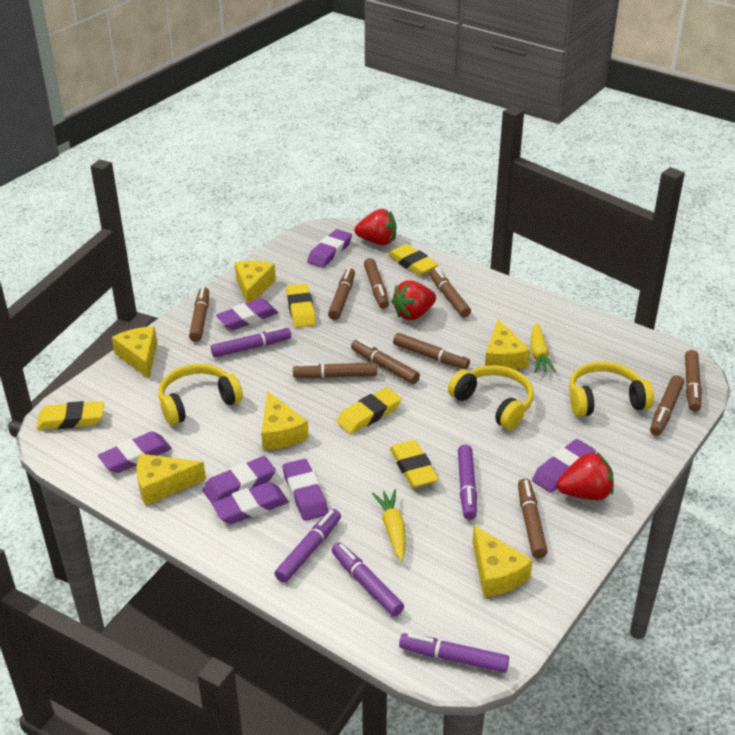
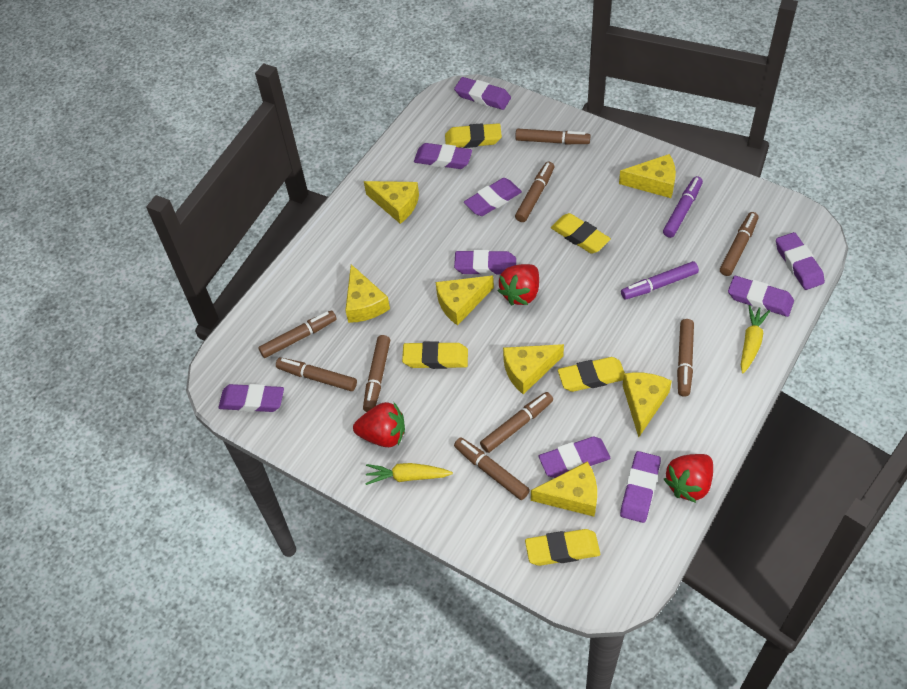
brown marker: [189,287,209,342] [293,362,377,379] [328,268,355,320] [351,339,420,384] [364,258,389,309] [393,333,470,369] [429,268,471,317] [518,479,548,558] [650,375,684,436] [685,350,702,412] = 10 -> [258,310,336,358] [276,357,357,391] [363,335,390,412] [454,437,530,500] [480,392,553,453] [515,129,590,144] [515,161,554,222] [677,319,694,396] [720,212,758,276] = 9
purple eraser: [98,431,172,473] [203,456,276,503] [212,482,289,524] [216,298,278,330] [283,459,328,521] [307,229,352,268] [532,439,596,493] = 7 -> [219,384,284,412] [414,143,472,169] [454,77,511,110] [454,250,516,276] [464,178,522,216] [539,437,610,478] [620,451,661,523] [728,276,794,317] [776,232,825,290] = 9
purple marker: [211,326,291,357] [274,509,341,583] [332,542,404,616] [399,633,509,673] [458,445,477,520] = 5 -> [621,261,699,300] [663,176,703,238] = 2
yellow cheese: [112,327,157,379] [137,454,206,506] [235,261,276,303] [261,392,309,450] [472,525,533,597] [485,319,530,370] = 6 -> [345,264,390,323] [364,181,419,224] [436,275,494,326] [503,344,564,394] [531,461,597,517] [619,154,676,198] [623,372,672,437] = 7
yellow headphones: [158,364,243,425] [448,365,534,430] [569,361,654,417] = 3 -> none = 0

